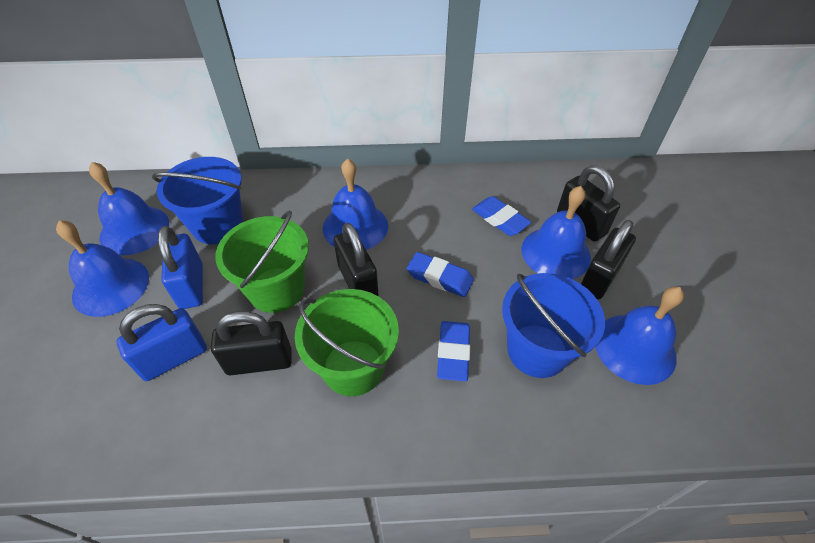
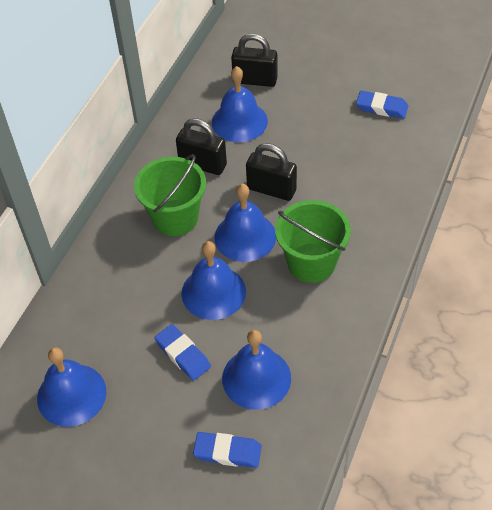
black padlock: [211,311,292,376] [334,223,379,296] [557,165,620,242] [581,220,636,300] = 4 -> [176,118,227,175] [231,33,278,87] [246,143,297,201] = 3
blue bucket: [152,157,243,244] [502,273,605,378] = 2 -> none = 0
blue padlock: [116,304,207,381] [158,226,203,309] = 2 -> none = 0

